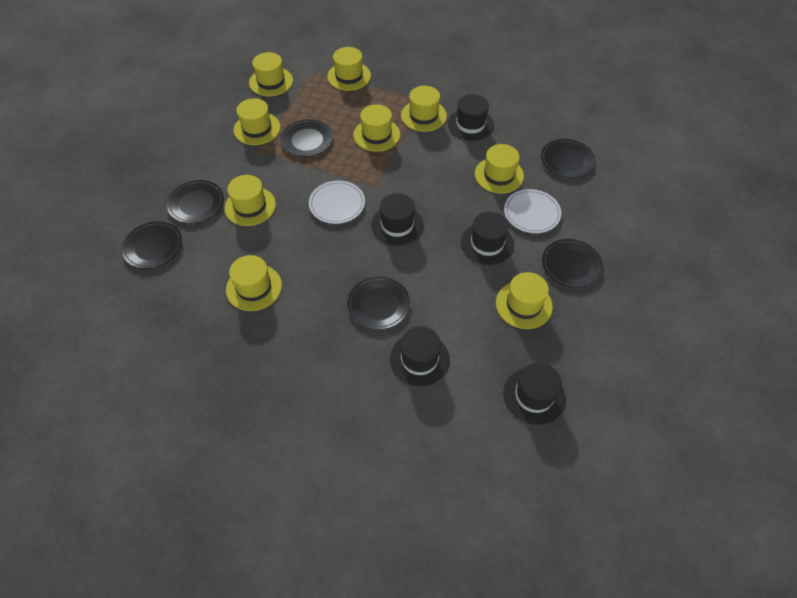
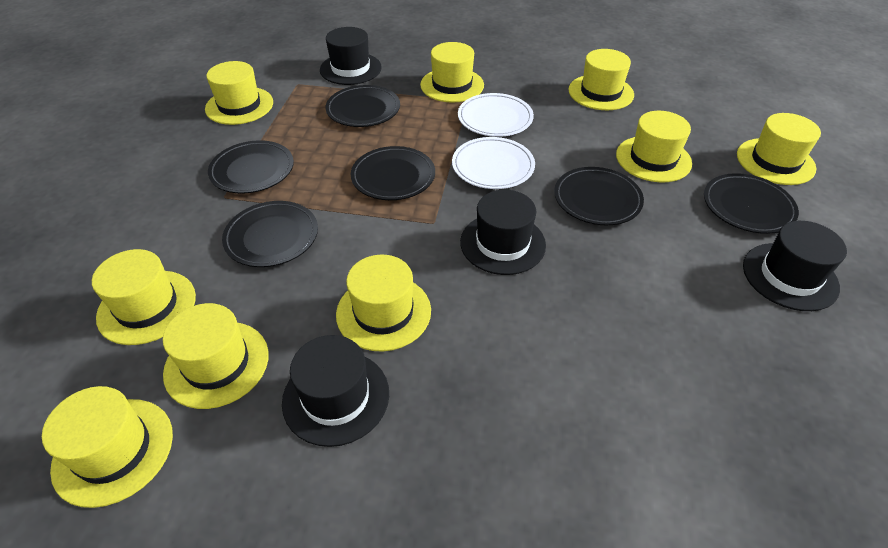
black hat: [371,193,423,246] [390,326,450,386] [448,94,494,141] [461,212,514,265] [503,363,566,425] = 5 -> [282,335,389,447] [320,27,382,85] [460,190,546,275] [743,221,847,311] = 4

